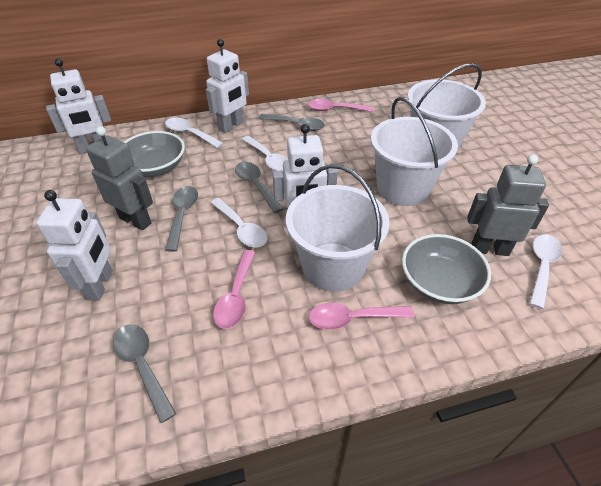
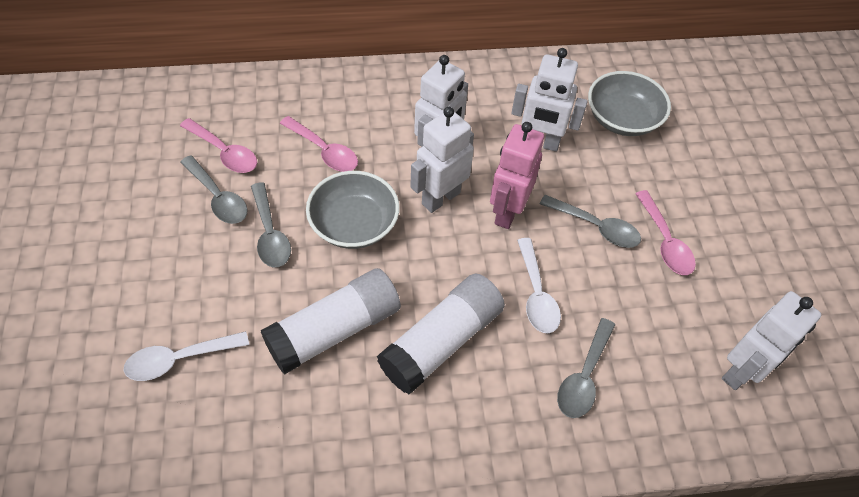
grey robot: [86,126,153,230] [467,154,549,256] = 2 -> none = 0
pink robot: none = 0 -> [490,122,544,229] = 1
white bucket: [286,164,389,292] [371,97,458,206] [408,63,486,151] = 3 -> none = 0
white glue stick: none = 0 -> [261,268,401,375] [377,273,505,394] = 2
white spoon: [165,117,224,148] [210,198,267,247] [241,136,288,172] [530,234,563,309] = 4 -> [124,331,249,381] [517,238,561,333] = 2

